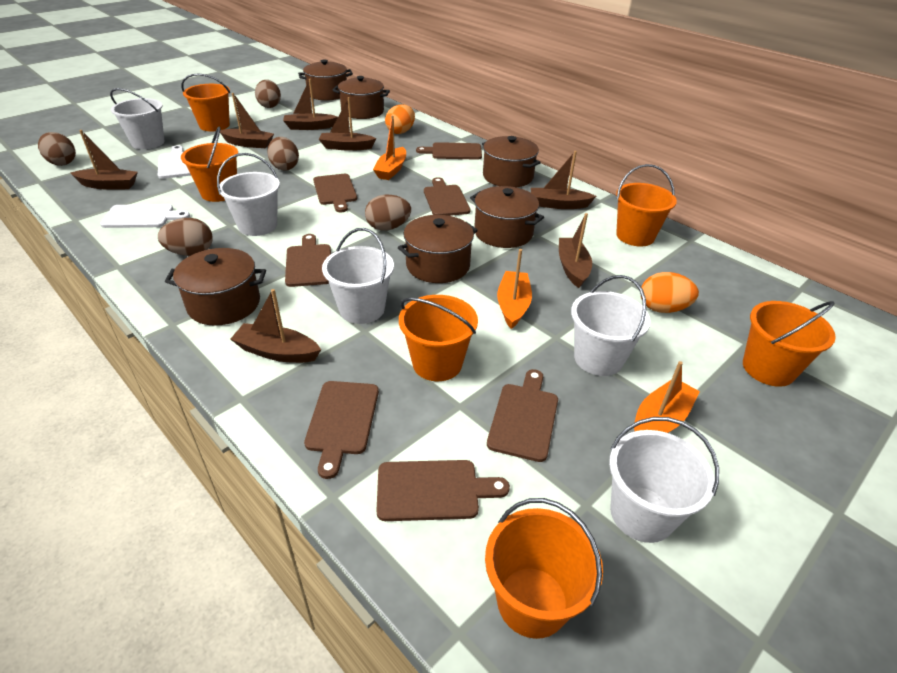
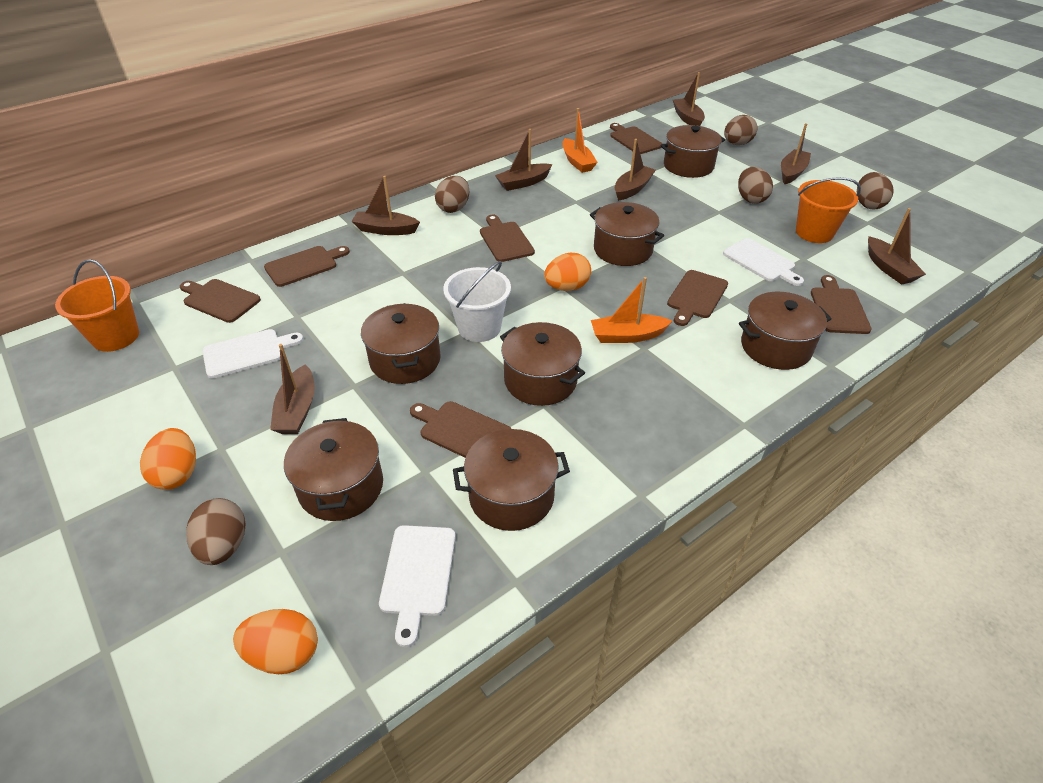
brown pot: [165,248,266,326] [298,59,353,101] [333,76,390,119] [398,215,478,283] [470,186,544,248] [482,136,541,187] = 6 -> [284,418,383,521] [361,303,441,384] [453,429,570,531] [500,322,585,406] [590,202,664,266] [660,125,725,178] [739,292,832,370] = 7
orange boat: [373,115,406,180] [497,249,532,329] [634,361,700,433] = 3 -> [563,108,598,173] [591,277,672,343] = 2
orange bucket: [181,127,238,202] [182,73,230,131] [399,295,478,381] [485,498,603,639] [616,164,677,246] [743,301,836,387] = 6 -> [55,259,139,352] [796,177,861,243] = 2
orange egg: [385,104,415,134] [641,272,699,313] = 2 -> [140,428,196,490] [233,609,318,674] [544,253,591,291] = 3
white bucket: [110,88,165,149] [217,153,280,236] [322,228,394,324] [571,275,651,376] [609,417,719,543] = 5 -> [443,261,511,342] = 1
white cutting board: [100,204,190,228] [158,145,191,179] = 2 -> [202,329,303,378] [379,525,456,647] [723,238,804,286] = 3

